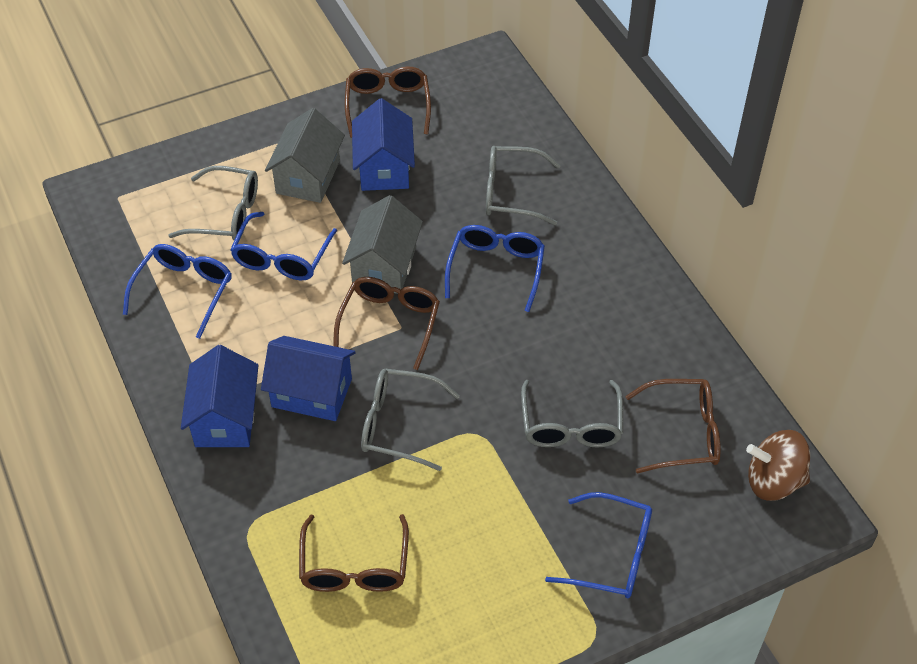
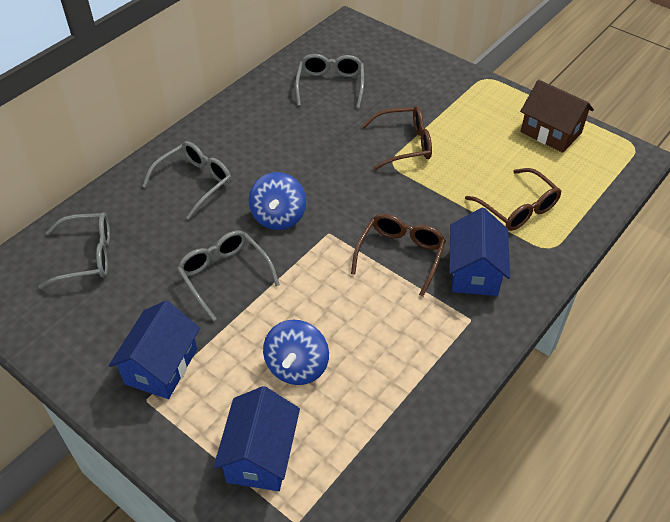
blue glasses: [123,244,232,339] [230,212,337,281] [445,225,545,312] [545,492,652,598] = 4 -> none = 0
blue spinning top: none = 0 -> [249,172,306,230] [263,320,329,385] = 2
brown glasses: [299,514,409,592] [333,277,440,370] [345,66,431,138] [625,379,721,473] = 4 -> [351,214,446,297] [362,106,432,170] [465,168,561,231] = 3
brown house: none = 0 -> [520,80,594,153] = 1
brown spinning top: [746,430,810,501] = 1 -> none = 0
grey house: [265,108,345,203] [342,195,423,294] = 2 -> none = 0

